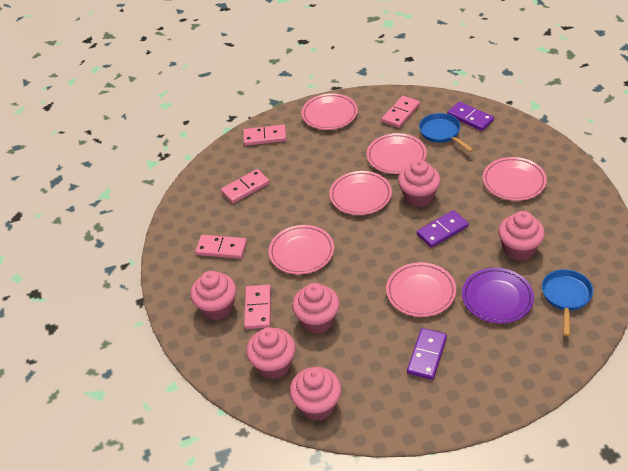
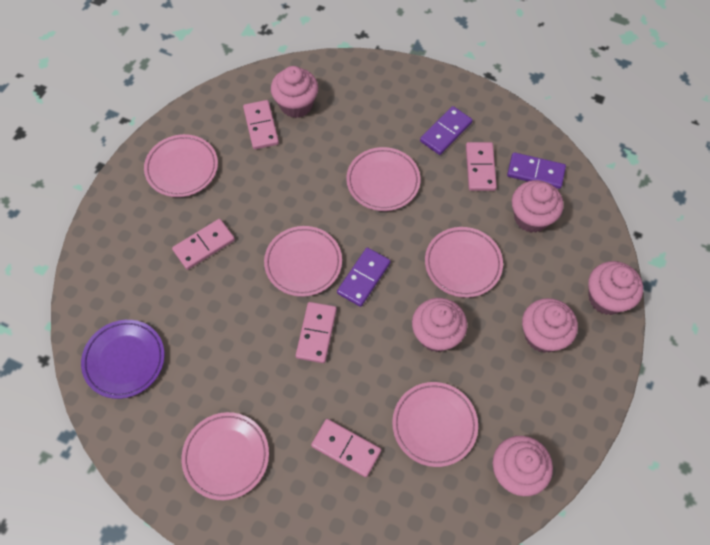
blue pan: [419,113,474,152] [542,269,593,336] = 2 -> none = 0

